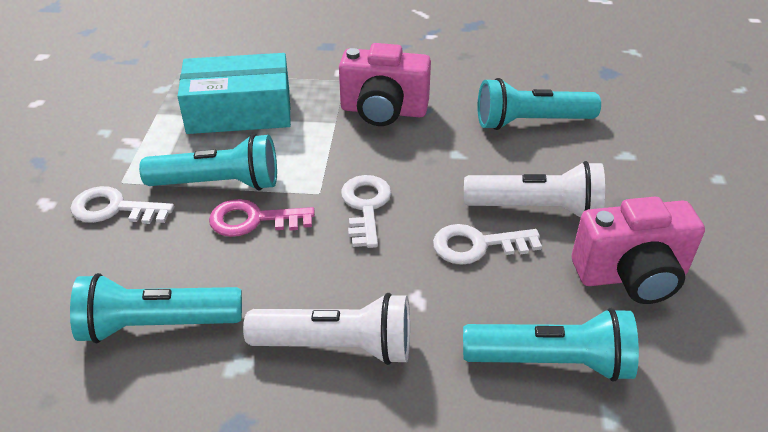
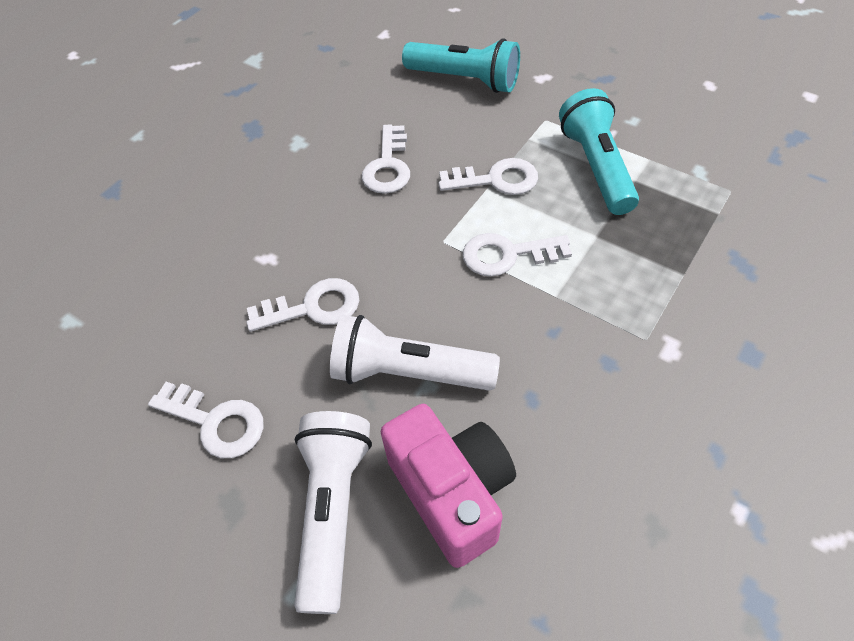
pink camera: [339,43,431,126] [572,197,705,304] = 2 -> [381,404,516,568] = 1
pink key: [209,199,315,237] = 1 -> none = 0
turquoise box: [177,53,291,134] = 1 -> none = 0
turquoise flashlight: [70,273,242,343] [139,134,277,191] [463,308,639,382] [477,78,601,130] = 4 -> [402,38,520,93] [559,88,639,215] = 2
white key: [70,186,174,224] [341,175,391,248] [433,224,542,265] = 3 -> [148,382,264,458] [247,278,359,332] [362,124,410,194] [439,158,538,195] [463,233,572,277] = 5

